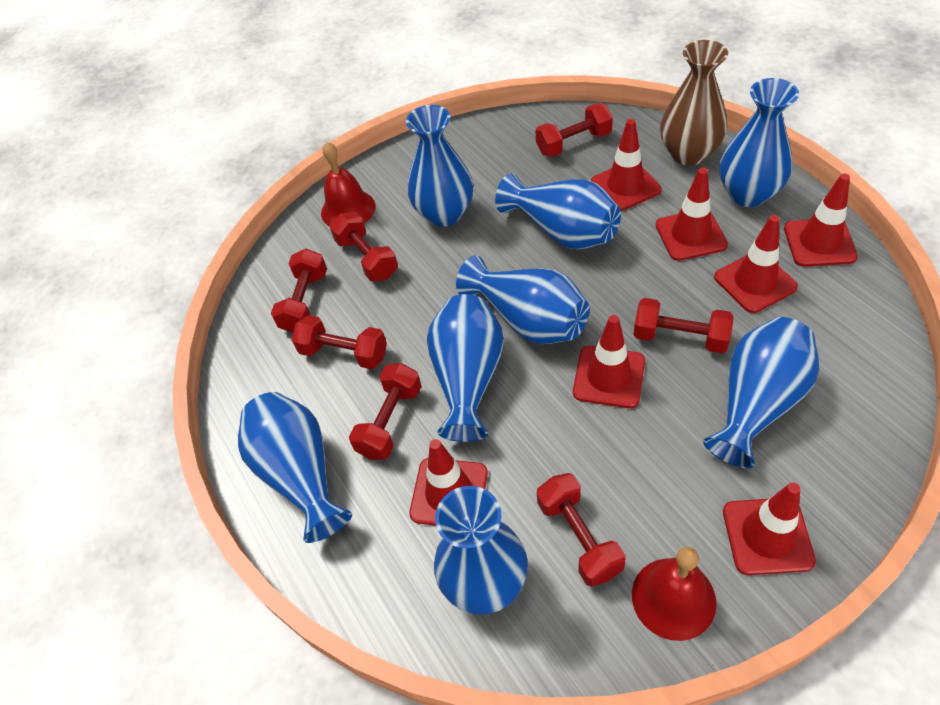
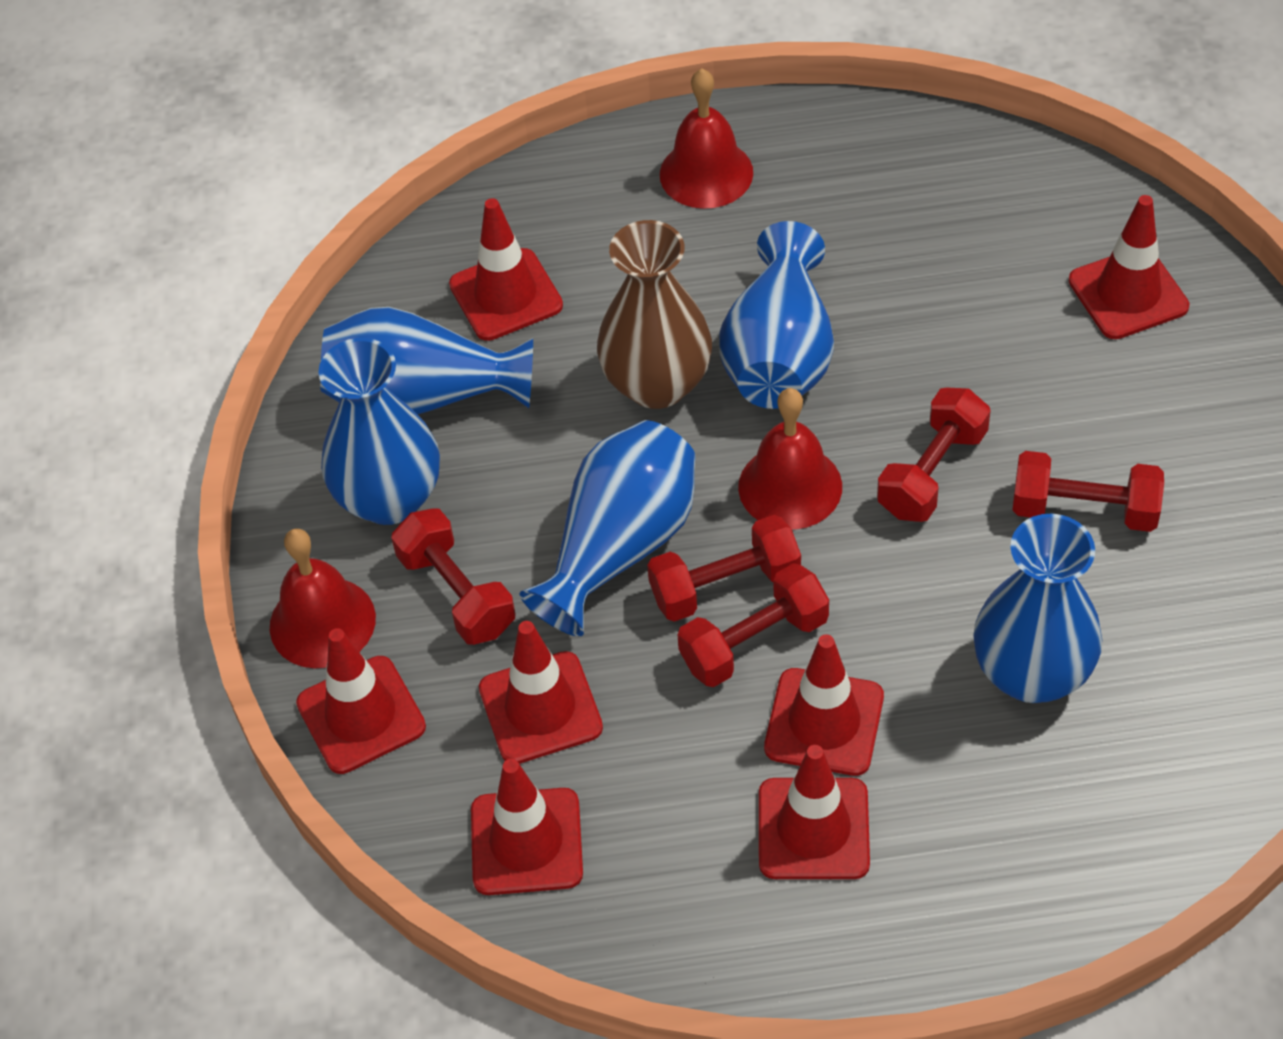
blue vase: [238,392,352,543] [406,105,473,227] [427,294,504,442] [434,486,528,615] [456,255,590,344] [495,173,621,249] [703,317,819,468] [720,78,799,207] = 8 -> [319,338,440,525] [320,307,533,414] [520,420,696,637] [719,221,834,409] [973,514,1102,703] = 5
red bell: [321,142,375,227] [632,547,716,641] = 2 -> [270,529,376,668] [660,69,753,209] [738,388,842,530] = 3
red dumbbell: [271,249,327,333] [292,315,387,369] [330,212,398,282] [349,363,422,460] [535,103,613,157] [537,473,626,587] [634,298,733,353] = 7 -> [391,508,515,645] [647,515,801,622] [678,563,829,687] [877,388,991,522] [1012,451,1164,532] = 5

